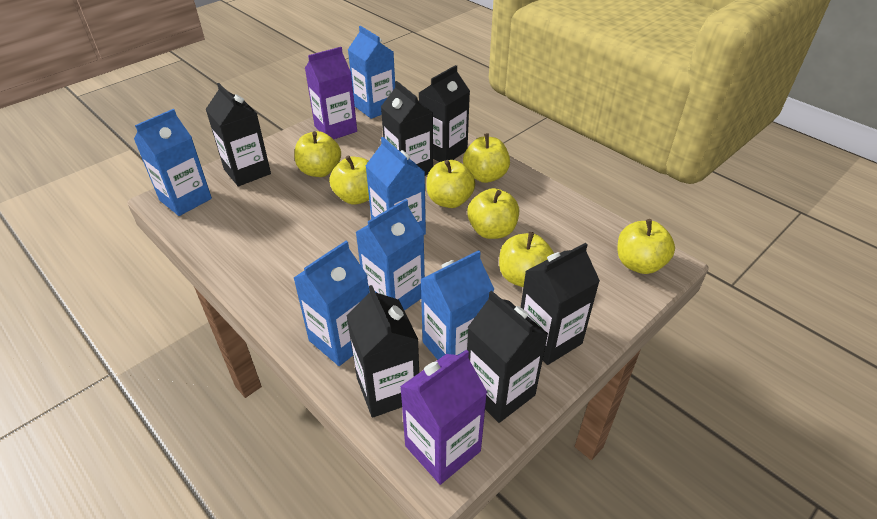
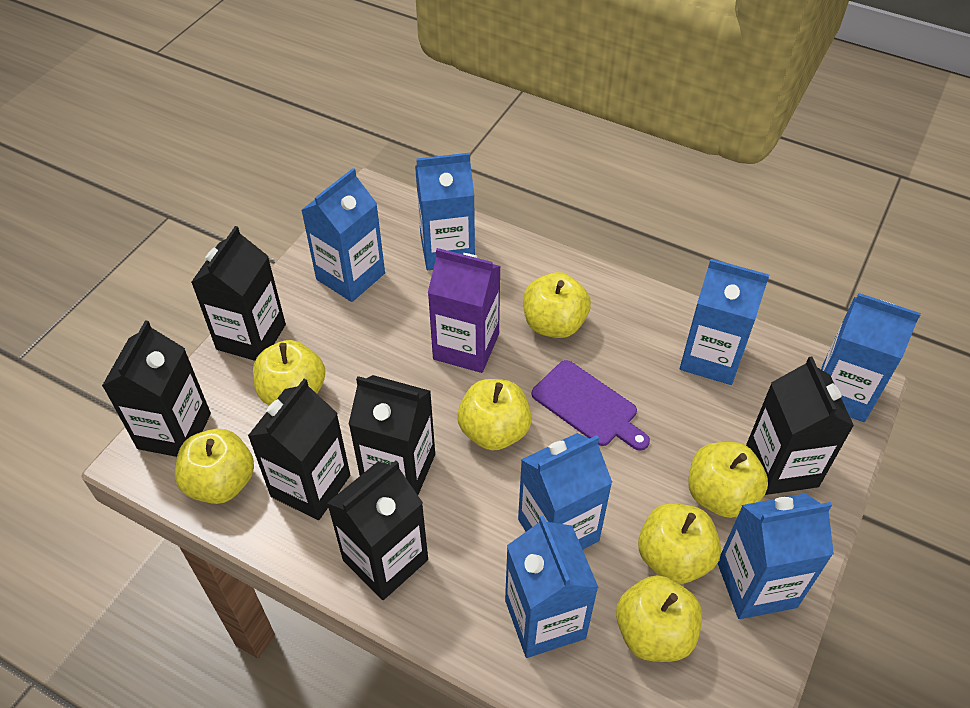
blue carton: [134,109,212,216] [294,241,369,366] [348,26,395,119] [356,199,425,311] [365,137,426,235] [420,250,494,360] = 6 -> [302,168,385,302] [415,153,475,270] [505,516,599,658] [518,433,612,550] [680,259,769,385] [717,493,834,619] [821,293,921,422] = 7
purple carton: [305,47,357,139] [400,350,487,485] = 2 -> [428,248,501,373] = 1
purple cutting board: none = 0 -> [531,360,650,451] = 1

